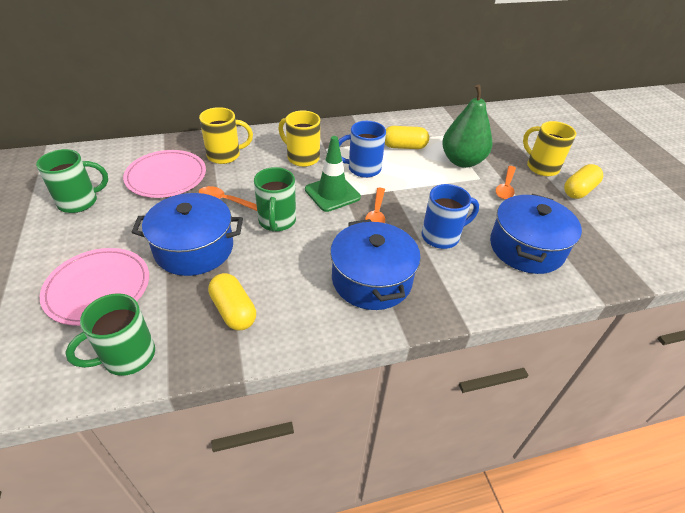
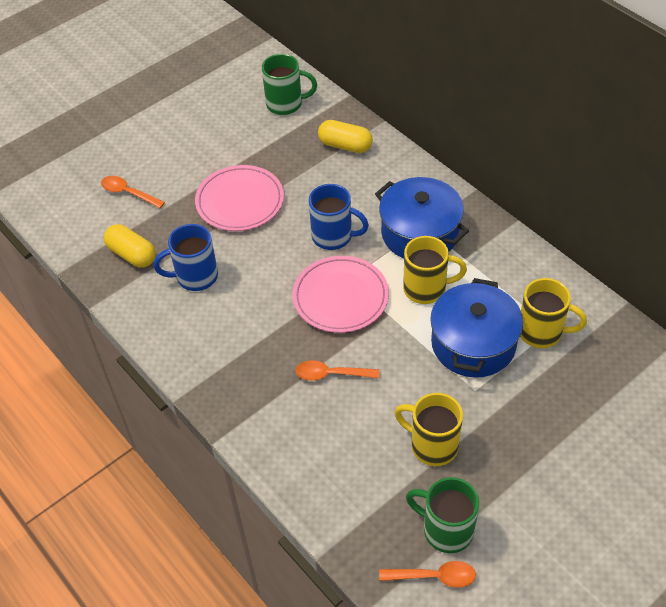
blue pot: [132,193,243,276] [330,219,421,310] [490,194,582,274] = 3 -> [375,177,469,258] [430,278,523,378] = 2
green mug: [36,149,108,213] [65,293,155,376] [254,167,296,231] = 3 -> [262,54,317,115] [406,477,479,553] = 2
green pear: [442,84,492,168] = 1 -> none = 0
green traffic cone: [305,136,361,212] = 1 -> none = 0
yellow capsule: [208,273,256,330] [385,126,429,149] [564,164,603,199] = 3 -> [104,224,156,267] [318,120,373,153] = 2

